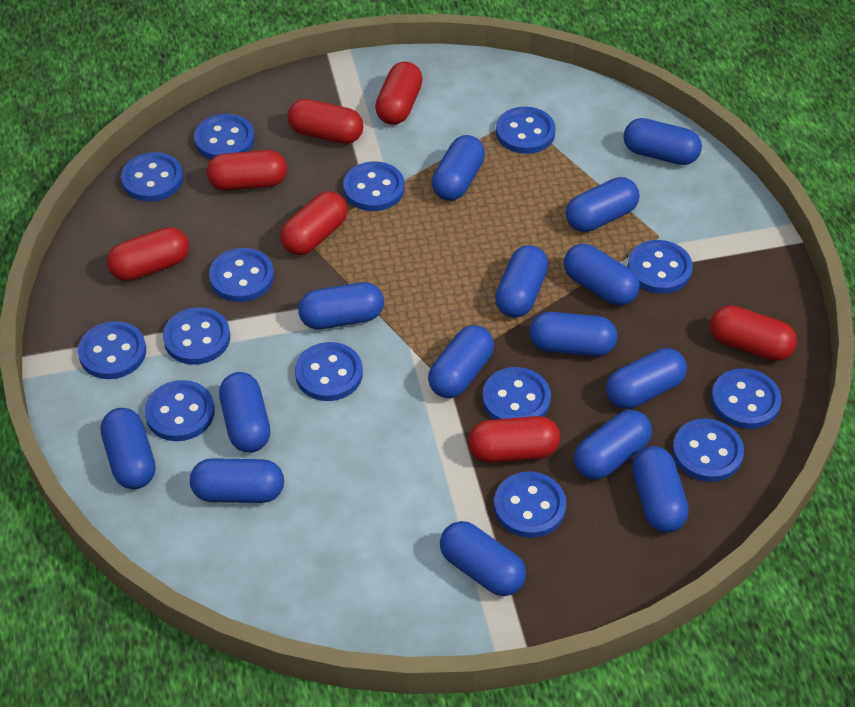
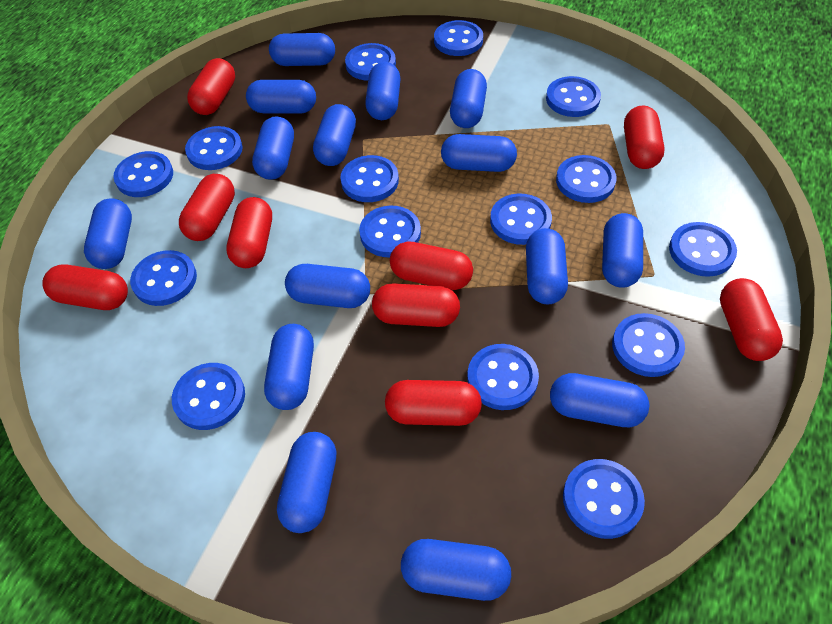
blue button: [78,321,146,379] [121,152,183,202] [144,380,215,441] [163,307,230,365] [194,114,255,159] [209,248,274,302] [295,342,363,401] [343,161,405,211] [482,367,551,420] [494,472,566,538] [496,107,556,154] [627,240,693,294] [672,419,744,482] [711,368,782,429] = 14 -> [113,151,173,197] [130,250,197,306] [172,363,245,430] [185,126,243,170] [340,155,399,202] [345,43,396,81] [359,206,421,257] [434,20,483,56] [467,344,539,410] [490,193,552,245] [546,76,601,117] [556,155,617,203] [563,459,645,539] [612,313,685,377] [669,222,737,277] = 15
red capsule: [107,227,189,281] [206,150,287,191] [280,191,348,255] [288,99,363,144] [375,62,423,125] [468,416,560,463] [710,305,797,361] = 7 -> [42,264,128,310] [179,174,235,241] [187,58,235,115] [226,197,272,268] [372,283,460,327] [385,380,482,426] [390,241,473,290] [624,105,665,169] [720,278,783,361] = 9

